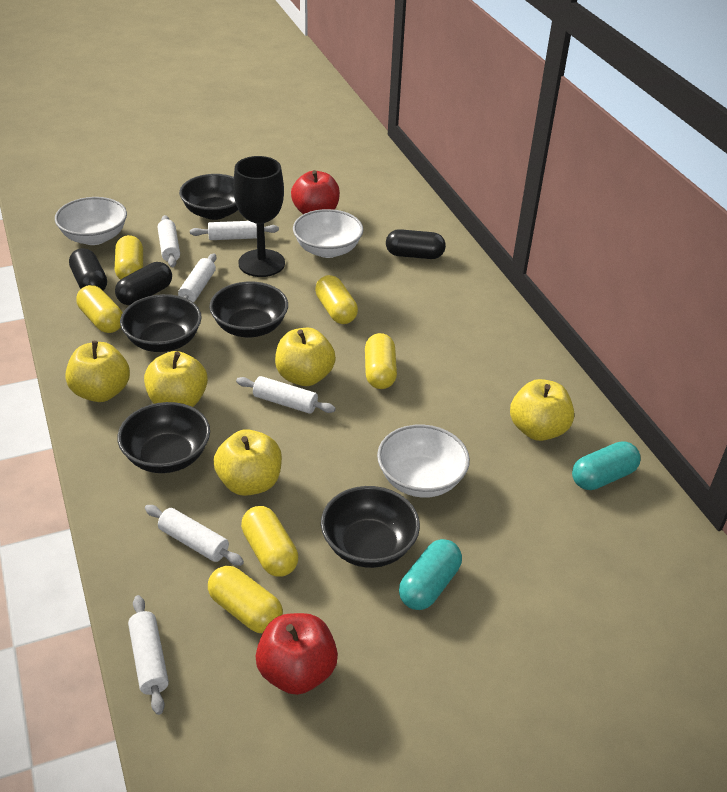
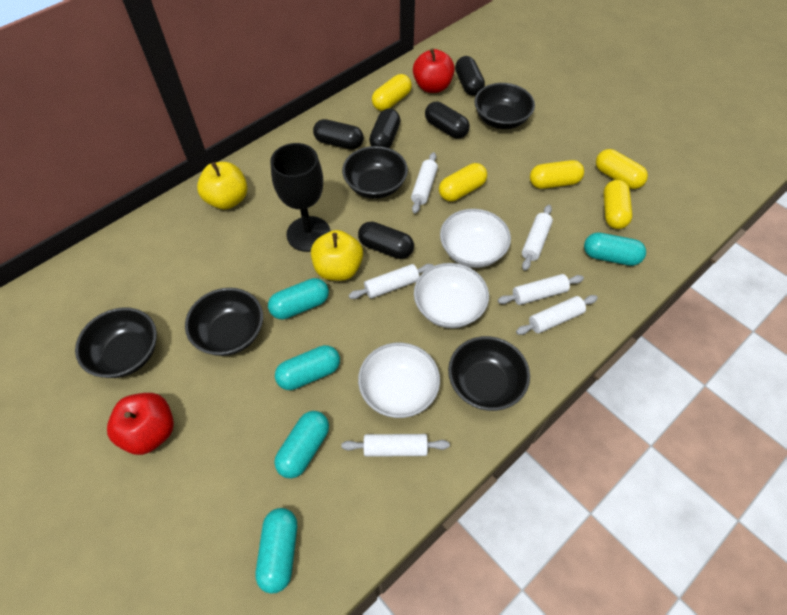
black capsule: [69,248,107,291] [115,262,172,305] [386,229,446,259] = 3 -> [313,119,364,150] [358,222,414,259] [369,108,400,148] [425,102,470,139] [455,56,485,96] = 5
turquoise capsule: [399,539,462,610] [572,441,641,490] = 2 -> [256,508,297,594] [268,278,329,319] [274,411,329,478] [275,345,340,390] [584,233,646,266] = 5
yellow apple: [65,341,130,402] [144,351,208,407] [214,429,282,496] [275,328,336,386] [510,379,574,441] = 5 -> [197,162,248,210] [311,230,363,281] = 2
yellow capsule: [76,285,123,333] [115,235,143,280] [208,566,283,634] [241,506,298,577] [315,275,358,324] [365,333,397,389] = 6 -> [372,74,412,111] [439,163,487,201] [530,160,584,189] [596,149,648,189] [603,180,632,229] = 5

